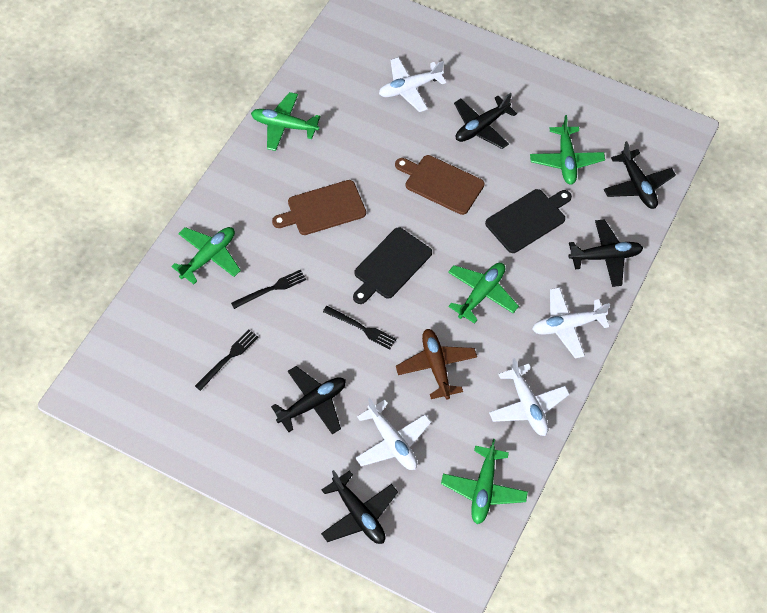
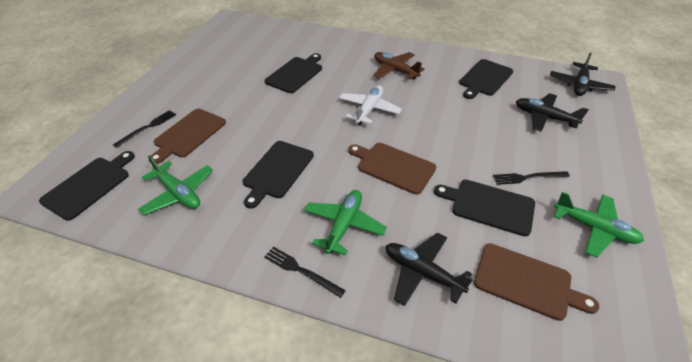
black cutting board: [353,227,432,304] [485,189,572,253] = 2 -> [39,151,135,221] [243,141,314,209] [264,53,322,93] [434,180,535,237] [459,59,513,99] = 5
black plane: [271,366,346,434] [321,470,398,544] [454,93,517,149] [568,219,643,287] [603,141,676,209] = 5 -> [386,232,473,306] [516,93,589,132] [550,53,615,96] = 3
brown cutting board: [272,180,366,235] [395,155,484,215] = 2 -> [149,109,226,164] [348,143,436,195] [474,243,599,321] = 3
green plane: [171,227,241,284] [251,92,320,151] [441,439,528,524] [448,263,519,324] [530,115,605,185] = 5 -> [138,156,213,215] [304,190,387,255] [554,192,644,258] = 3
white plane: [355,398,431,470] [379,57,446,112] [489,358,569,436] [532,287,610,359] = 4 -> [339,85,402,125] = 1

